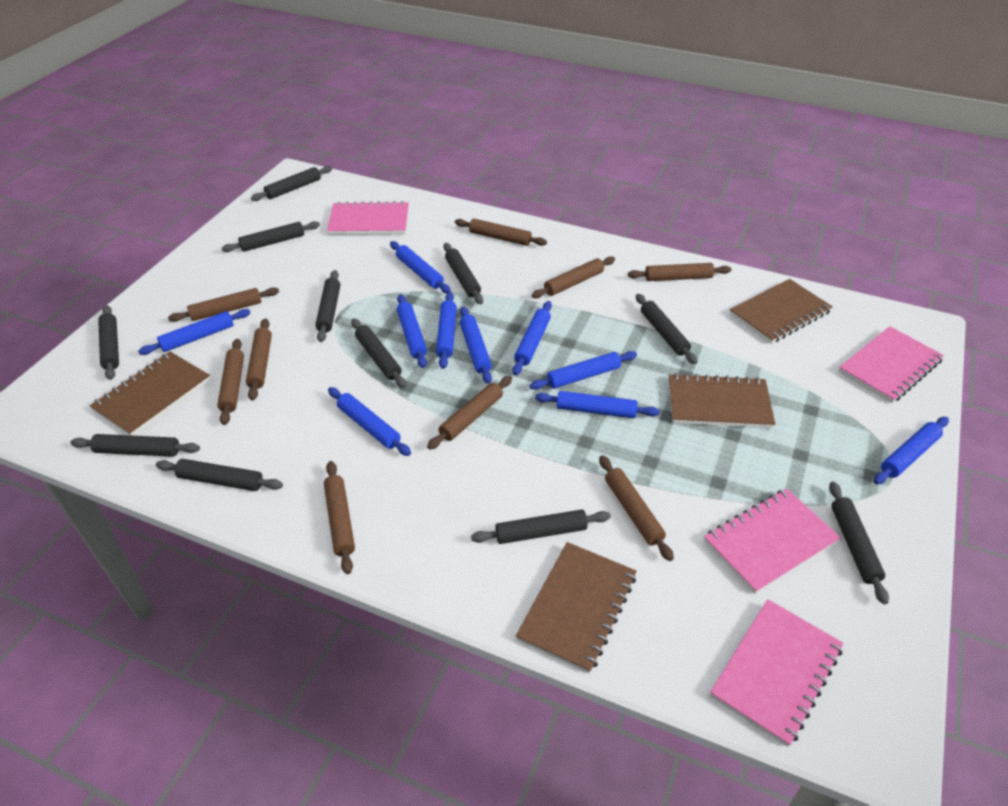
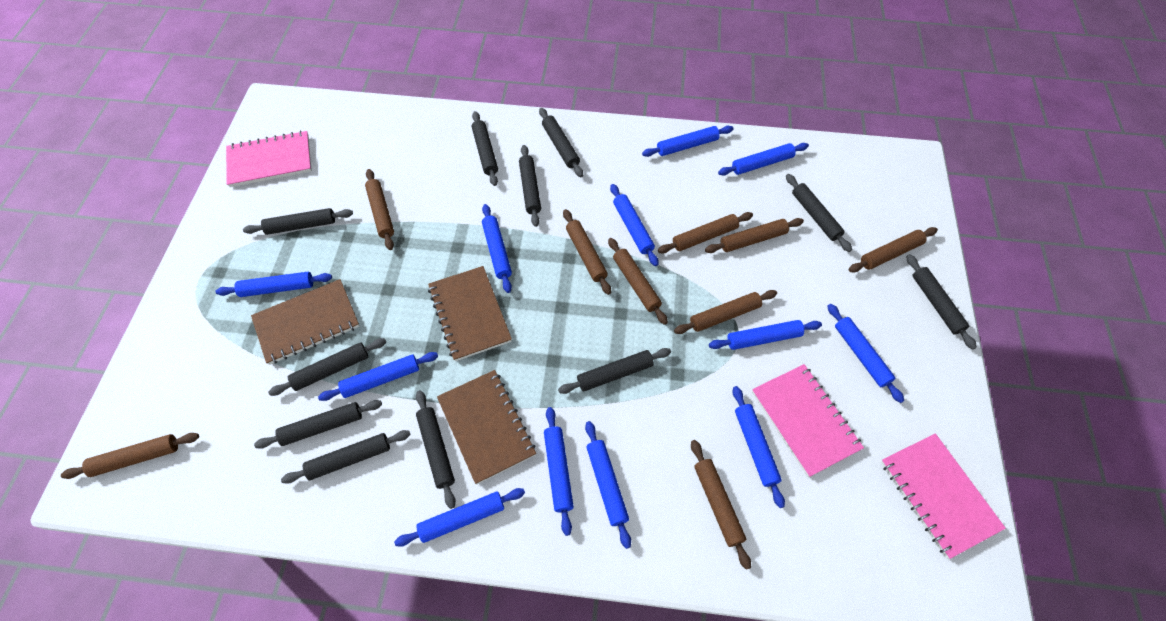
blue rolling pin: [138,309,250,355] [328,387,411,456] [390,241,451,293] [397,294,427,368] [436,292,457,369] [460,306,492,384] [513,301,552,375] [530,351,637,390] [535,391,660,418] [874,417,949,484] = 10 -> [215,272,332,297] [318,352,438,401] [394,488,525,547] [482,204,512,293] [544,407,574,536] [585,421,631,549] [610,184,659,266] [642,126,733,157] [709,320,822,350] [718,143,809,176] [732,386,785,508] [828,304,904,403] = 12
brown notebook: [90,352,211,436] [516,542,637,673] [668,373,775,428] [730,279,833,344] = 4 -> [251,279,359,365] [428,266,512,361] [437,370,536,484] = 3
pink notebook: [327,201,409,235] [704,488,841,594] [710,599,844,747] [839,326,944,403] = 4 -> [226,131,312,187] [752,364,864,477] [881,433,1006,559] = 3

